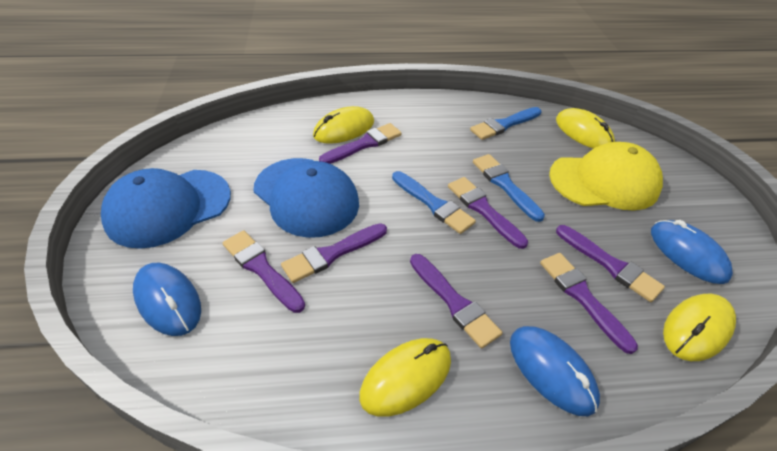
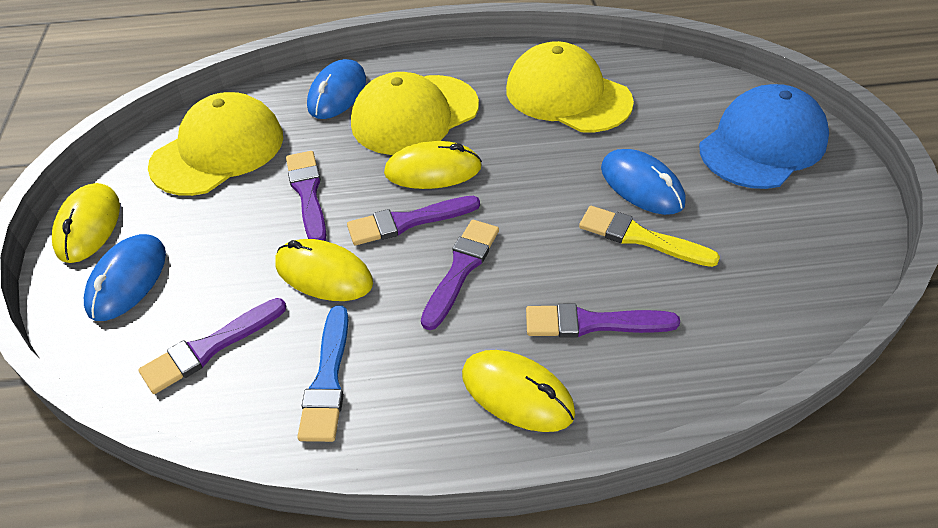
blue brush: [392,171,476,234] [470,107,541,140] [473,154,545,222] = 3 -> [297,305,349,442] = 1
blue cap: [101,168,231,249] [253,158,359,238] = 2 -> [699,84,829,189] = 1
purple brush: [223,230,305,313] [281,223,387,283] [319,123,402,164] [410,254,502,349] [448,177,528,249] [540,253,638,354] [556,225,665,302] = 7 -> [138,298,286,394] [286,151,326,241] [347,196,480,245] [421,220,499,330] [526,304,680,337] = 5
yellow brush: none = 0 -> [579,206,720,267] = 1
yellow cap: [549,142,663,211] = 1 -> [148,92,283,196] [351,72,479,155] [506,41,634,132] = 3

